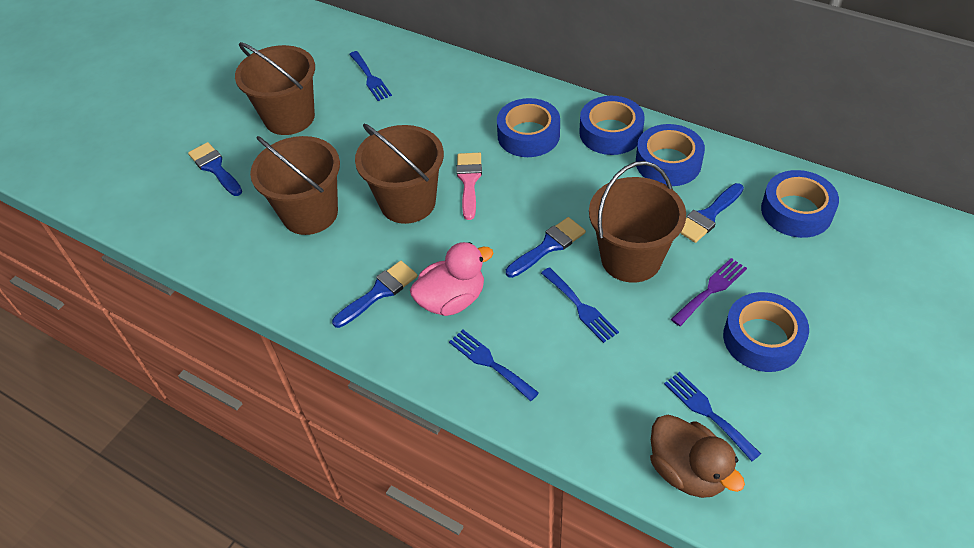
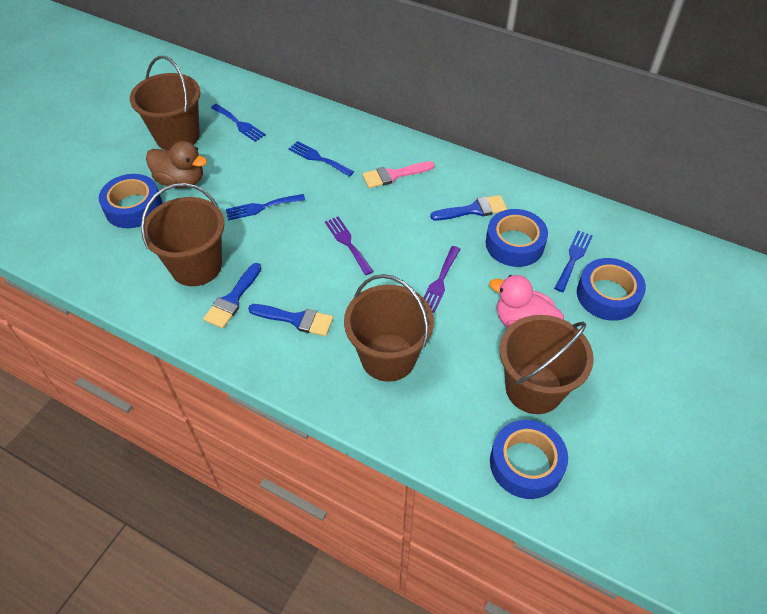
blue brush: [188,142,242,196] [332,261,418,328] [506,217,586,278] [680,183,744,243] = 4 -> [203,263,261,328] [248,304,333,336] [430,195,507,220] = 3
blue tape: [497,98,560,157] [579,96,645,155] [636,124,705,186] [723,292,809,372] [761,170,839,238] = 5 -> [99,174,162,228] [486,209,548,267] [490,420,568,499] [577,258,646,321] = 4
purple fork: [671,258,747,326] = 1 -> [325,217,374,275] [423,246,460,313] = 2

